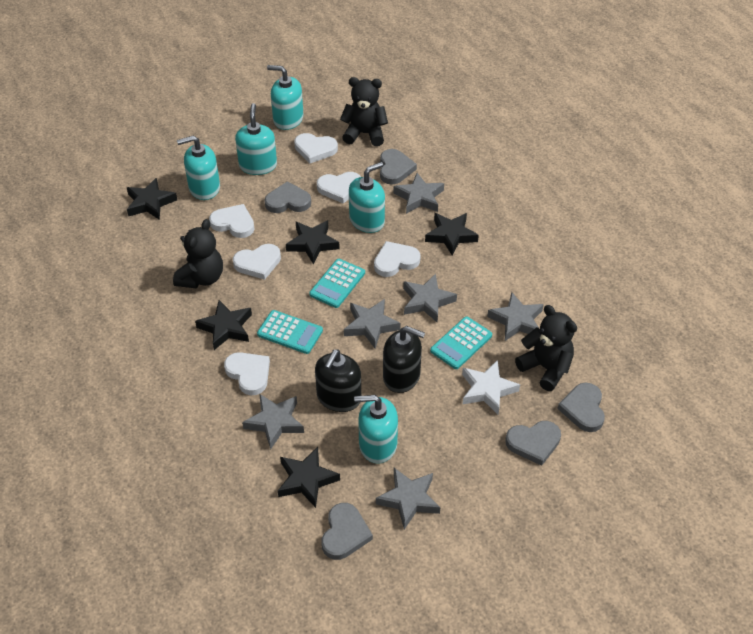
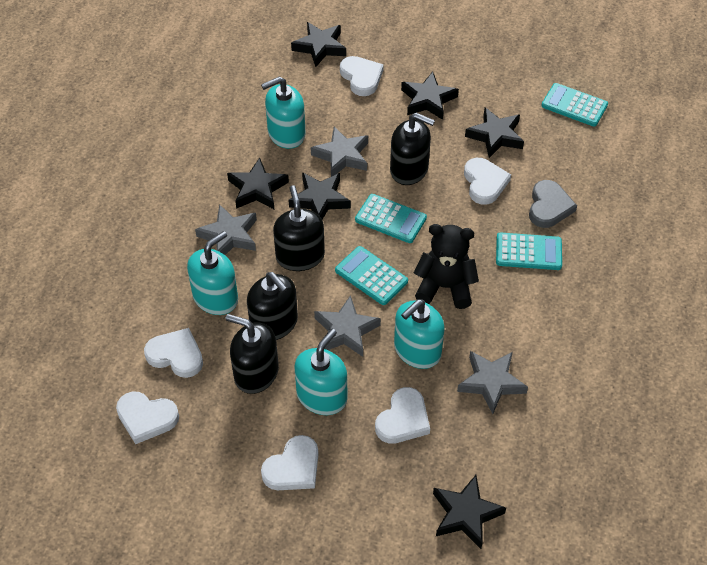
black soap dispenser: [315,349,361,412] [383,326,425,393] = 2 -> [226,314,279,394] [247,272,298,340] [273,185,325,271] [390,113,435,185] = 4
black star: [127,178,177,220] [195,300,252,350] [278,447,340,508] [286,220,340,264] [425,213,479,256] = 5 -> [227,158,289,209] [289,172,351,220] [291,22,346,67] [401,72,459,120] [433,475,506,549] [465,108,524,158] = 6
black teddy bear: [173,219,223,289] [340,77,388,146] [515,305,577,391] = 3 -> [414,224,479,309] = 1
grey heart: [265,181,311,213] [321,503,373,560] [380,149,417,184] [505,421,561,466] [557,383,605,432] = 5 -> [529,180,577,228] = 1
grey star: [242,394,304,450] [344,299,401,348] [376,468,440,529] [393,173,444,214] [403,274,457,322] [487,292,544,341] = 6 -> [195,204,257,255] [311,127,368,177] [314,295,381,357] [457,351,528,414] = 4
turquoise calculator: [257,310,323,354] [309,259,365,308] [430,316,492,369] = 3 -> [335,246,408,305] [355,194,427,243] [496,232,562,270] [541,83,608,127] = 4
turquoise soap dispenser: [177,136,220,200] [235,103,277,175] [267,65,304,130] [349,162,385,233] [354,395,398,464] = 5 -> [187,231,238,315] [261,76,306,149] [294,329,347,415] [394,299,445,369] = 4
white star: [462,360,520,414] = 1 -> none = 0

